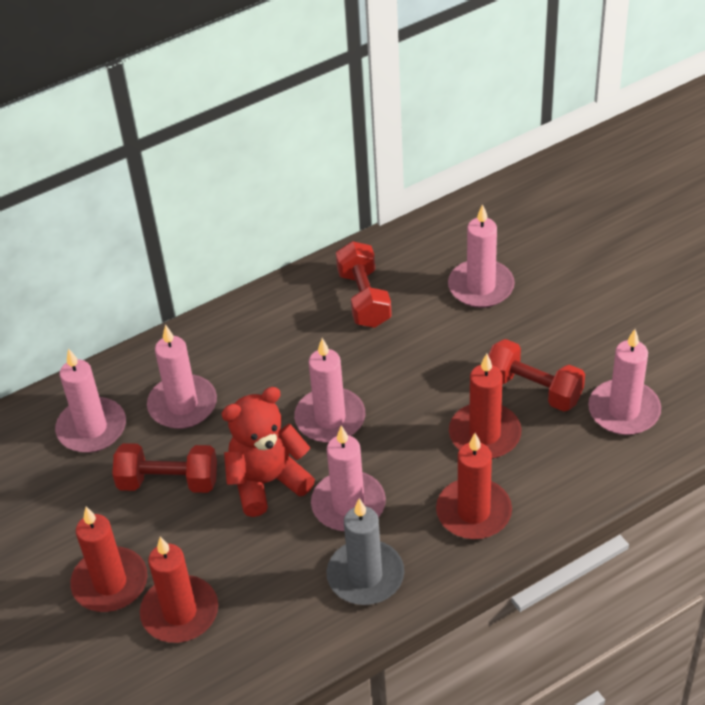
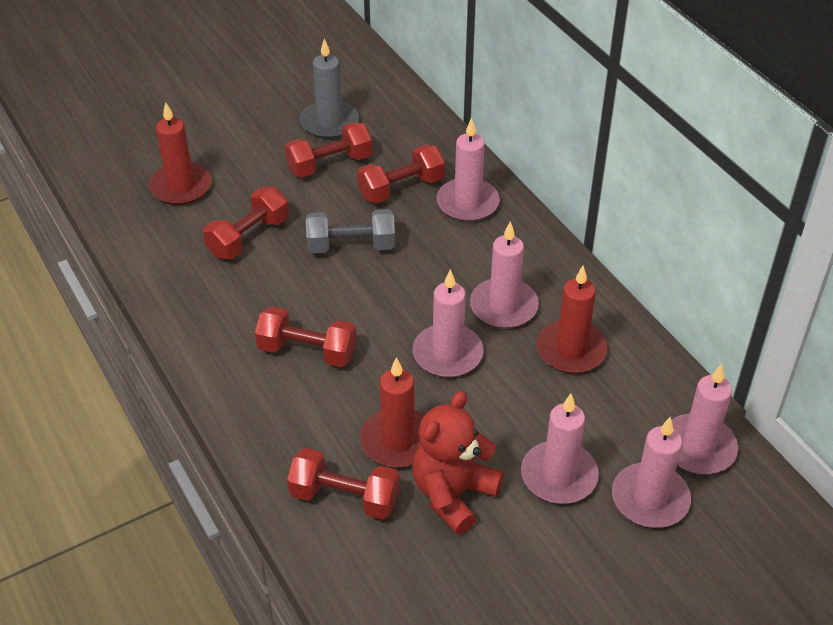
grey dumbbell: none = 0 -> [306,209,395,253] = 1
red candle: [70,507,148,612] [140,537,218,643] [436,433,512,539] [449,354,522,459] = 4 -> [149,102,212,205] [360,357,425,468] [537,266,608,374] = 3
red dumbbell: [112,443,217,493] [336,241,392,328] [488,339,585,412] = 3 -> [203,187,289,259] [255,306,357,367] [285,122,372,178] [287,448,400,520] [357,144,445,204] = 5

